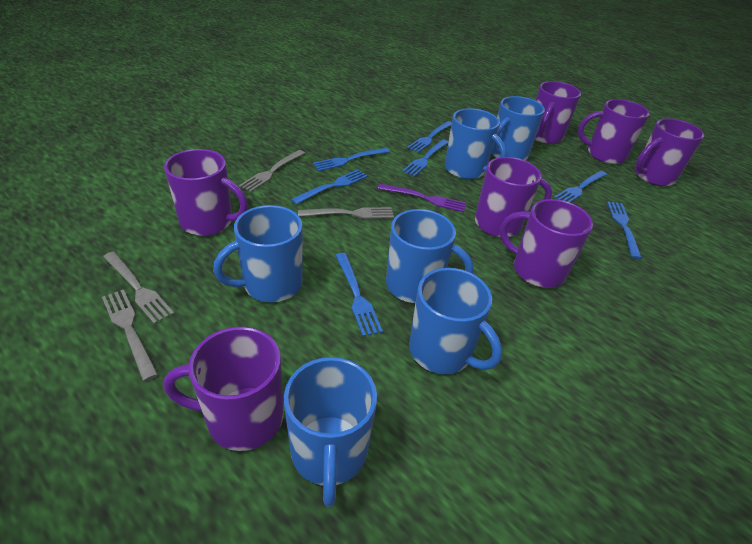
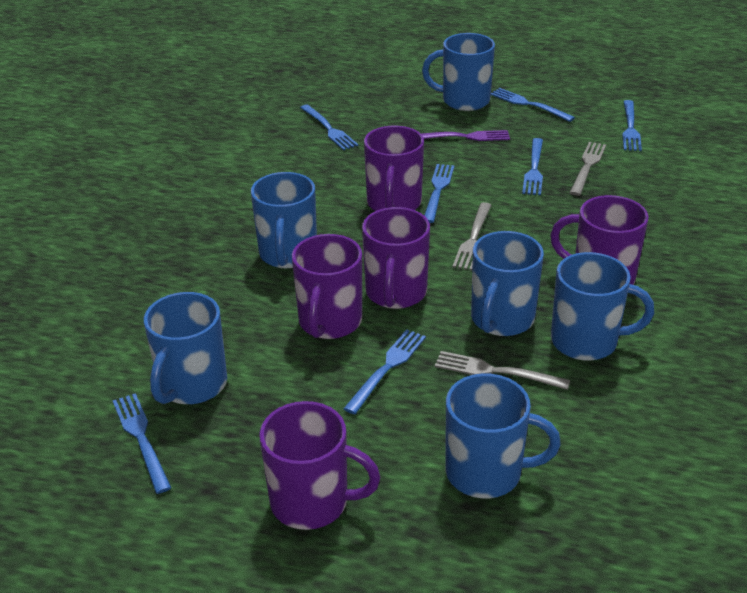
grey fork: [102,289,158,381] [103,252,174,324] [239,150,305,192] [298,207,394,219] = 4 -> [435,351,570,390] [453,202,492,270] [570,142,606,196] = 3
purple mug: [164,149,248,236] [164,327,283,451] [475,157,552,237] [500,199,593,288] [535,81,581,144] [578,99,650,164] [635,118,704,186] = 7 -> [260,401,381,530] [292,234,362,339] [362,207,430,309] [364,126,424,211] [550,195,649,285] = 5

